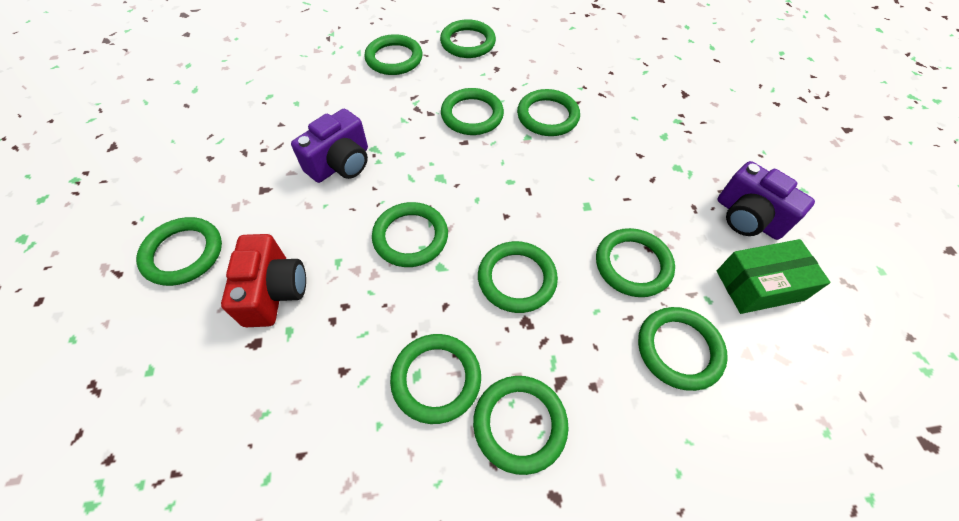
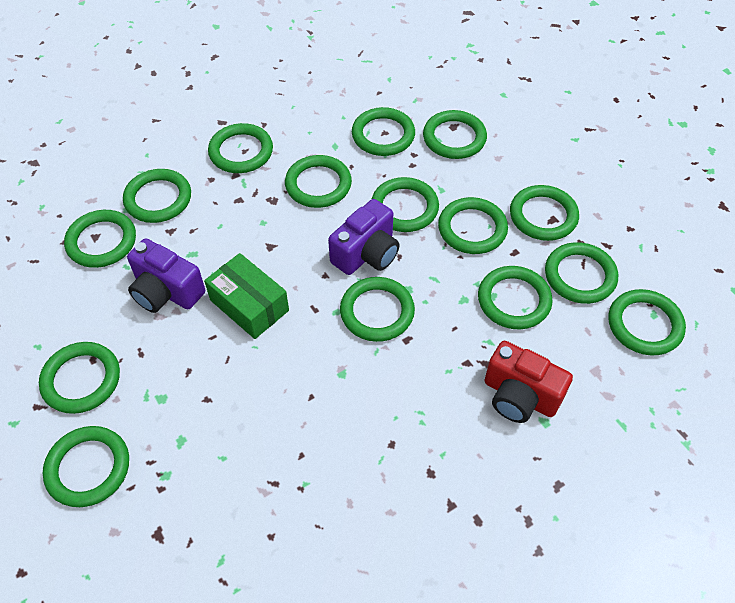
green ring: [136,217,222,286] [364,34,423,75] [372,202,448,267] [390,334,481,424] [440,19,496,58] [441,88,504,135] [473,376,569,475] [478,241,558,313] [517,89,580,136] [596,228,675,297] [638,307,728,391] = 11 -> [39,342,120,414] [43,426,129,507] [64,210,136,268] [123,169,191,223] [208,123,273,173] [285,155,352,208] [340,277,415,342] [352,107,415,156] [371,177,439,232] [423,110,487,159] [438,197,508,254] [478,266,553,329] [510,185,579,241] [545,242,618,304] [608,289,686,356] = 15

